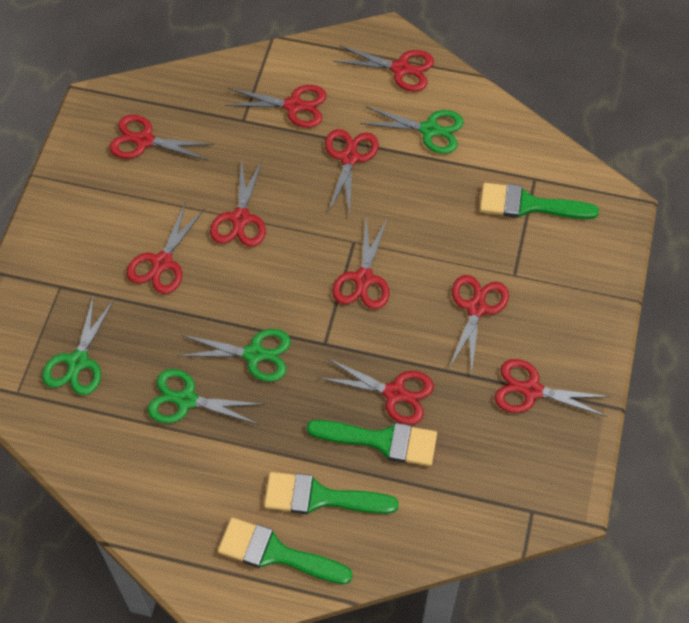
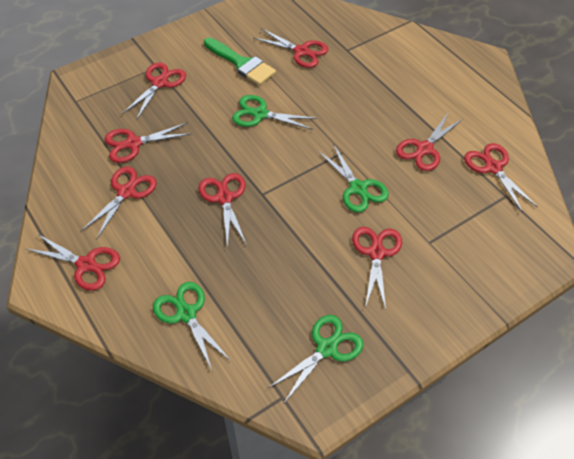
green brush: [218,518,353,584] [264,472,399,514] [307,420,437,466] [480,183,599,219] = 4 -> [204,37,276,85] = 1
red scissors: [109,115,214,160] [126,202,205,294] [210,159,266,247] [225,85,326,128] [319,358,434,425] [325,129,379,216] [332,219,390,309] [334,45,434,92] [449,275,509,374] [495,359,611,417] = 10 -> [26,234,120,291] [80,167,157,240] [105,123,192,163] [122,62,186,120] [198,173,247,248] [253,28,328,68] [352,227,402,310] [396,113,464,171] [464,143,538,213] = 9

